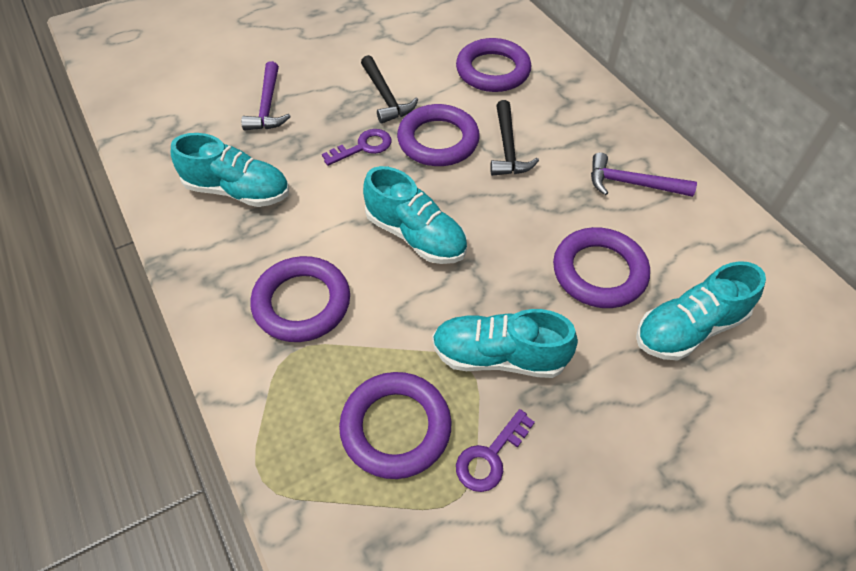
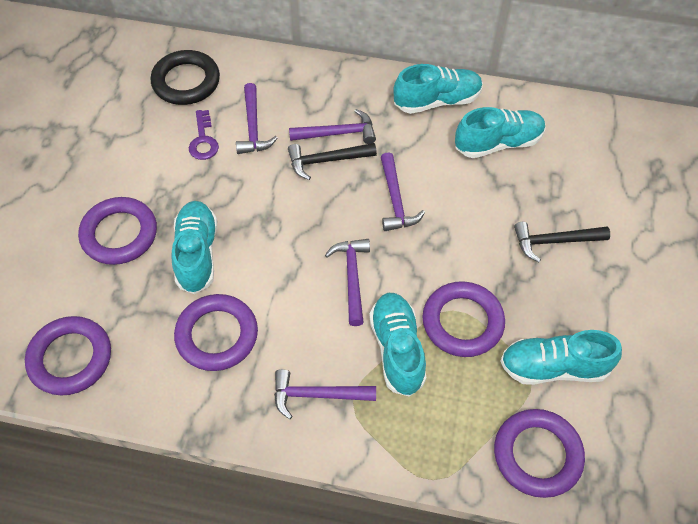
black ring: none = 0 -> [151,50,220,105] = 1
purple hammer: [241,61,291,131] [591,153,697,197] = 2 -> [236,83,278,154] [274,369,376,419] [289,109,376,144] [325,239,370,326] [381,152,425,231] = 5
purple key: [322,129,392,166] [456,409,535,492] = 2 -> [189,110,219,160] = 1
turquoise shoe: [171,133,289,207] [363,166,467,264] [432,309,578,378] [636,261,766,361] = 4 -> [171,201,217,294] [369,293,427,397] [393,64,483,114] [455,107,545,158] [500,330,622,385] = 5

